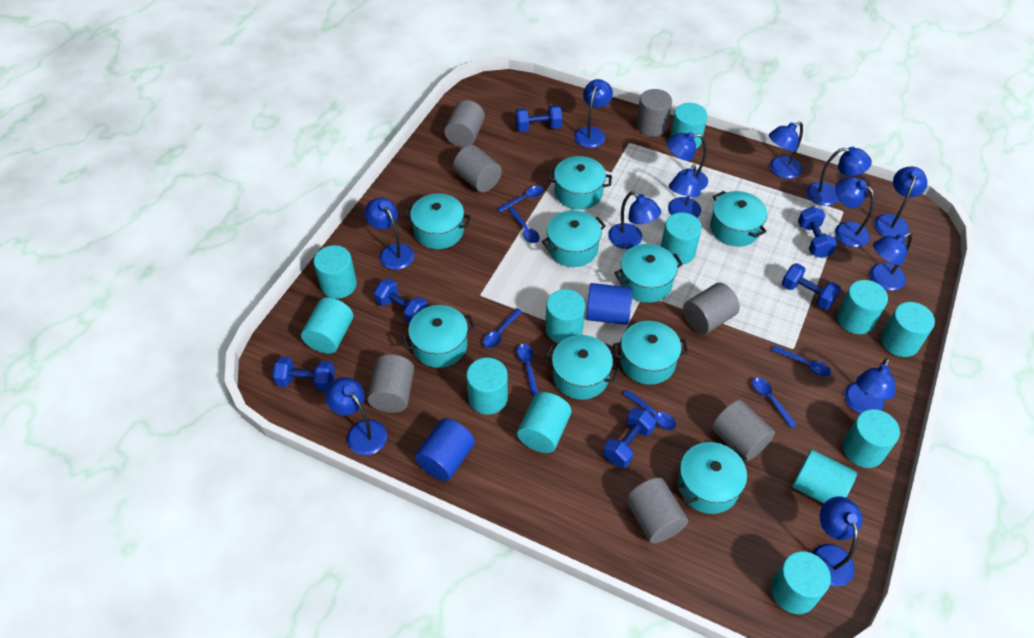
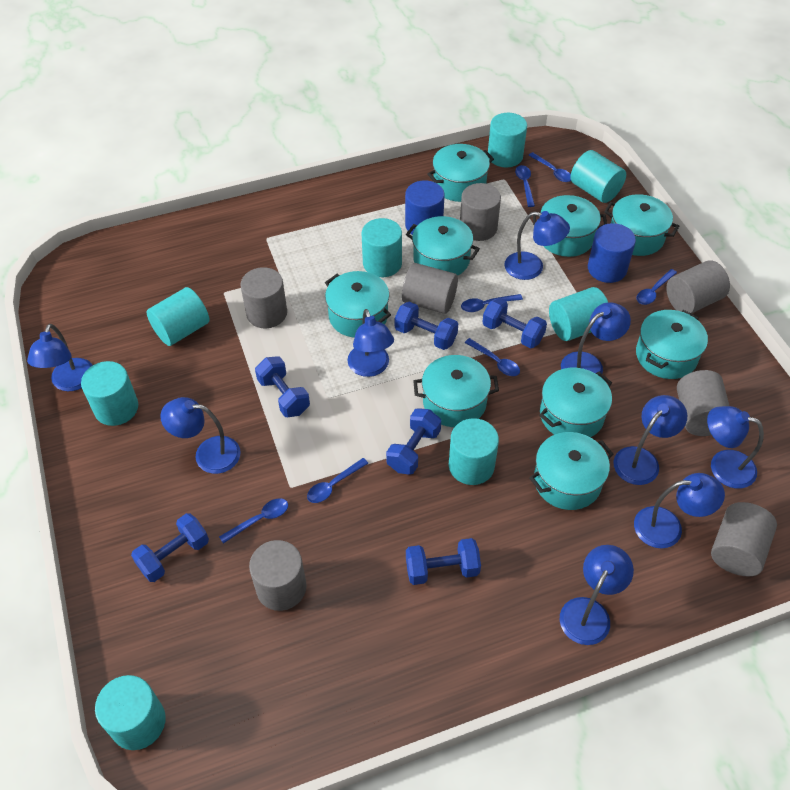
blue lamp: [325,377,387,455] [364,198,414,270] [574,79,613,148] [608,191,661,249] [667,132,708,190] [668,164,701,218] [769,122,803,179] [806,147,872,206] [812,497,862,586] [835,177,874,247] [844,358,895,414] [870,233,912,291] [874,167,927,237] = 13 -> [27,324,93,391] [160,397,241,474] [347,309,394,377] [504,211,570,280] [560,545,634,645] [561,302,631,373] [614,395,687,485] [634,473,725,549] [707,406,764,489] = 9
turquoise cylinder: [301,297,353,354] [314,245,357,299] [466,358,508,415] [517,392,571,453] [545,289,585,343] [661,213,702,265] [670,103,707,149] [771,551,831,614] [792,450,857,504] [837,280,888,334] [843,409,900,468] [881,302,935,357] = 12 -> [81,361,138,426] [95,675,166,750] [146,287,210,346] [362,218,402,277] [449,418,499,485] [488,113,527,167] [549,287,608,341] [570,150,626,203] = 8

